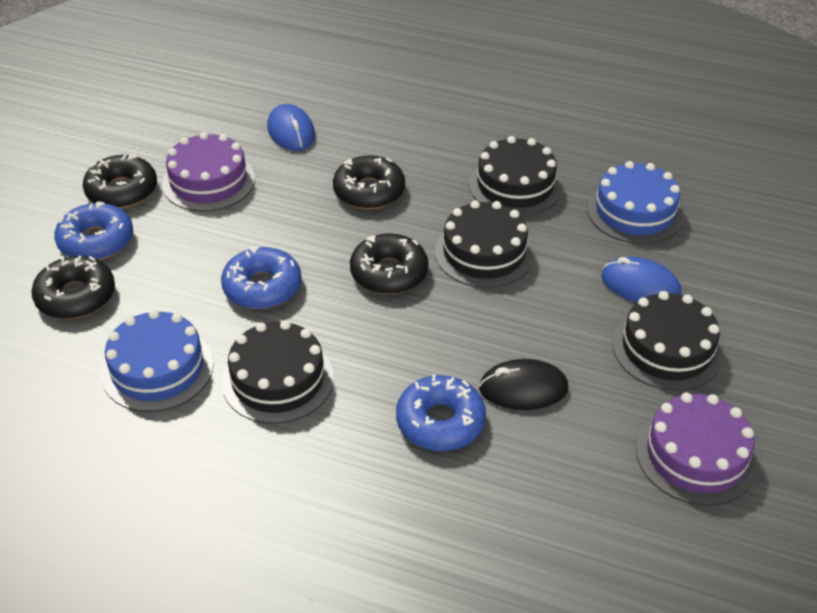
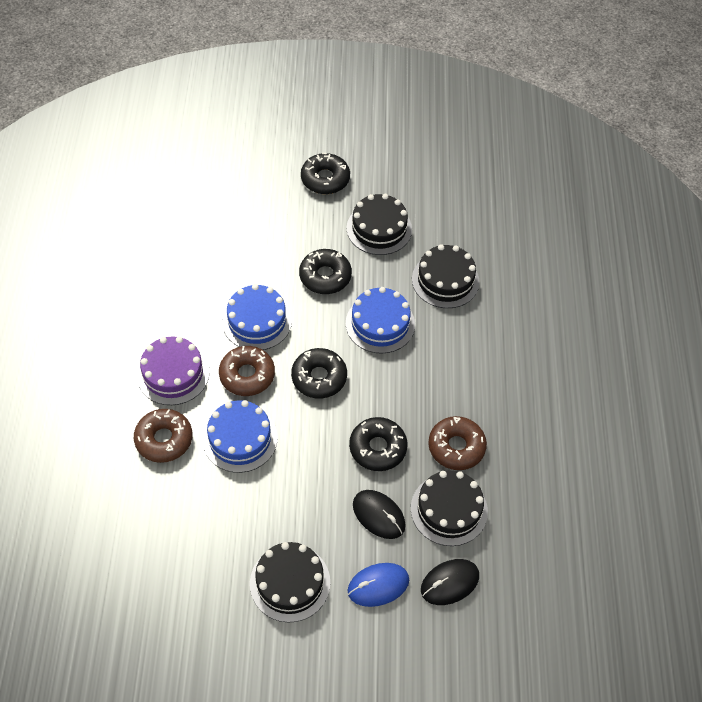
black mouse: [479,359,568,410] = 1 -> [353,490,406,539] [421,559,479,605] = 2
blue cake: [101,310,214,412] [587,161,684,244] = 2 -> [203,400,278,473] [222,284,292,350] [346,287,415,354] = 3
blue donut: [54,201,133,260] [221,246,302,309] [396,374,486,451] = 3 -> none = 0
blue mouse: [267,104,315,151] [601,257,681,303] = 2 -> [348,563,409,607] = 1
brown donut: none = 0 -> [134,409,192,463] [219,346,275,396] [428,416,487,470] = 3
purple cake: [162,132,255,211] [636,392,757,506] = 2 -> [137,336,210,405] = 1

